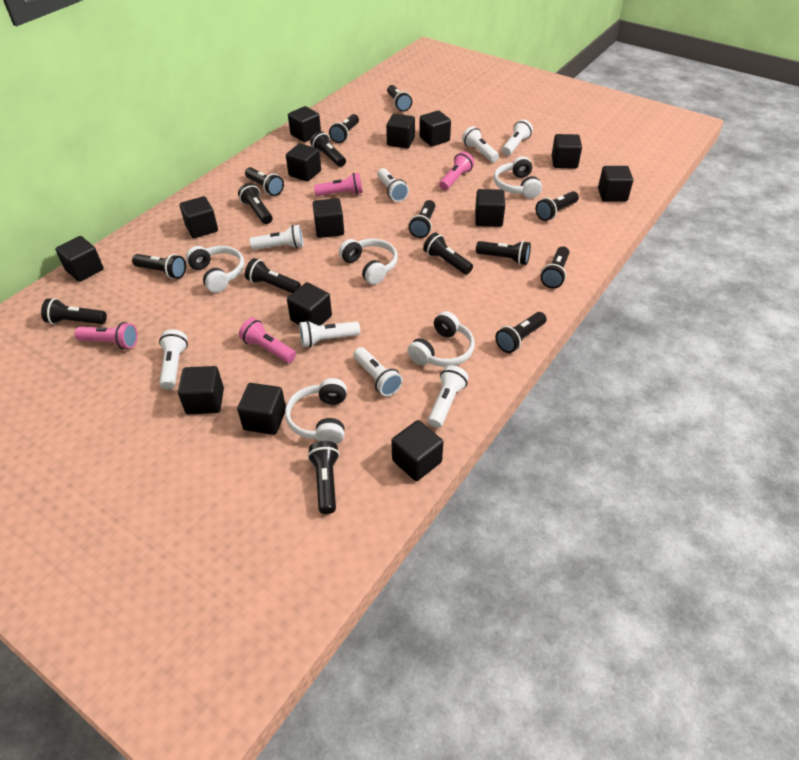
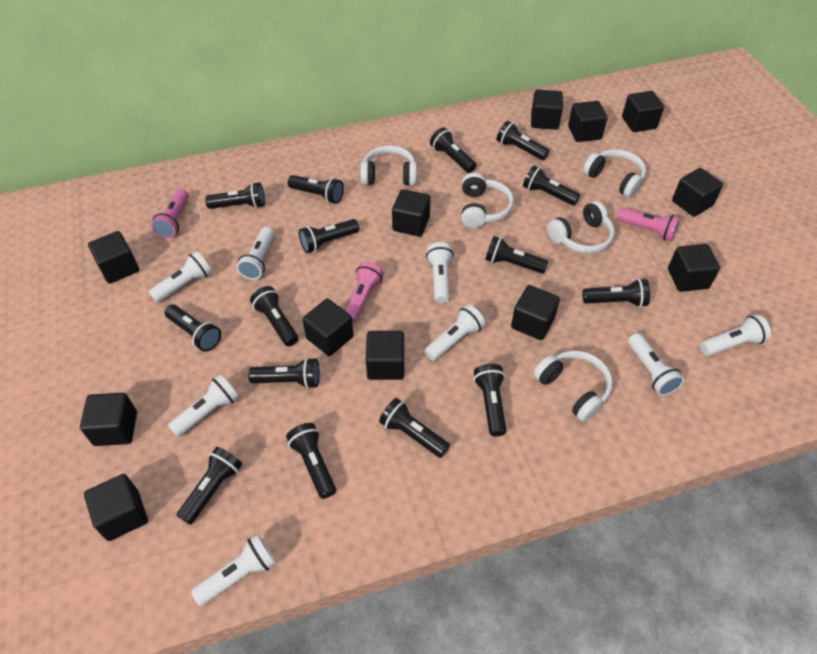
black cube: [55,236,104,282] [178,366,224,415] [180,196,218,238] [237,383,286,435] [286,143,321,182] [287,282,332,326] [288,106,321,142] [313,198,344,238] [386,114,415,148] [391,420,443,481] [419,110,451,147] [475,189,505,227] [552,134,582,169] [598,166,633,202] = 14 -> [80,393,137,446] [84,474,148,541] [88,231,139,284] [302,299,354,356] [366,331,404,380] [392,189,430,237] [511,285,560,340] [531,89,563,130] [568,101,607,142] [622,91,664,132] [668,244,720,292] [672,168,723,217] = 12
pink flashlight: [74,322,138,349] [239,318,296,363] [314,173,363,196] [439,152,474,190] = 4 -> [151,189,189,238] [345,261,384,323] [617,208,680,241] = 3

